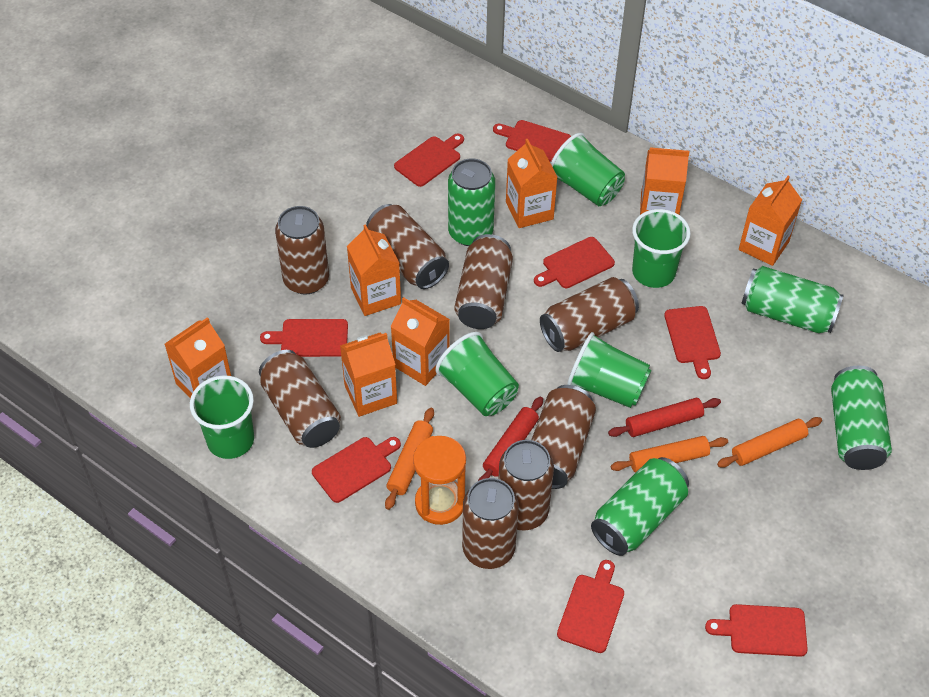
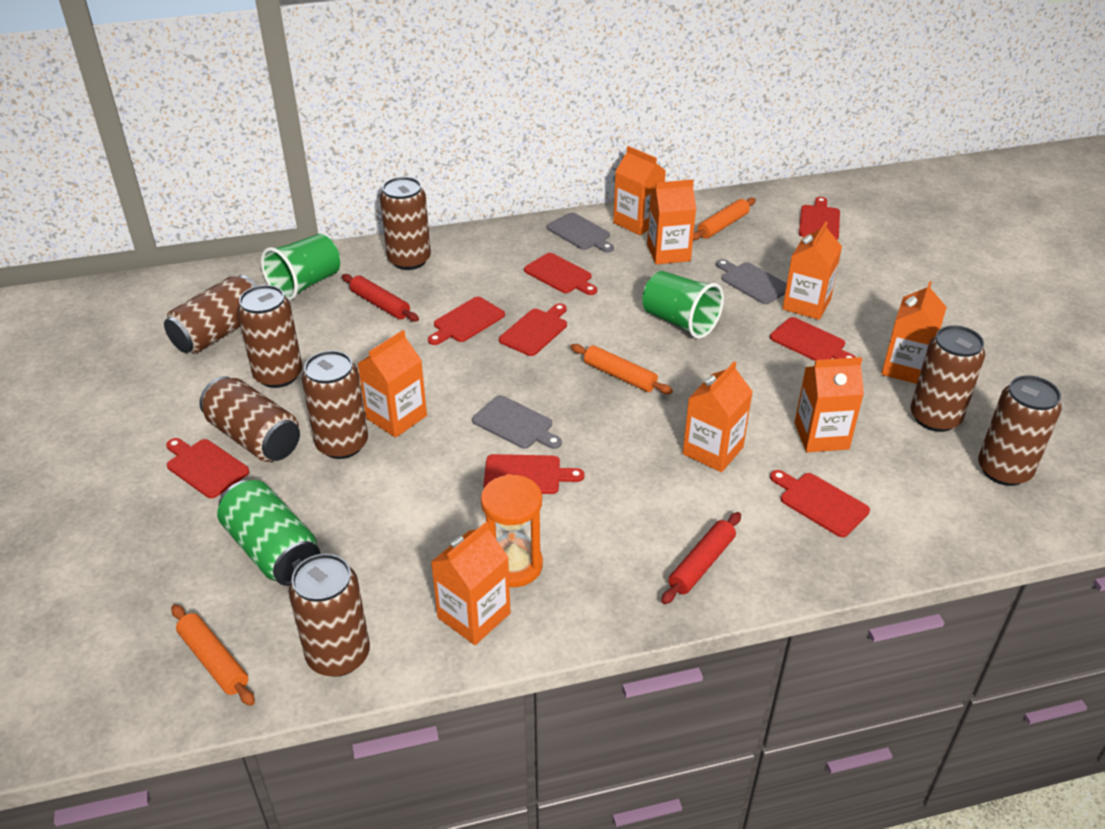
green can: [448,159,495,246] [591,457,689,556] [742,266,844,333] [831,366,892,470] = 4 -> [217,480,320,586] = 1
green cup: [190,375,254,459] [435,332,519,416] [551,133,625,206] [567,332,652,408] [632,209,691,288] = 5 -> [261,234,340,300] [642,271,724,339] = 2
grey cutting board: none = 0 -> [472,395,562,449] [547,212,614,253] [716,259,787,304] = 3
orange carton: [165,317,231,398] [340,333,397,417] [347,224,401,316] [391,297,450,386] [506,139,557,228] [640,147,690,215] [739,176,802,266] = 7 -> [357,330,427,438] [431,522,510,645] [613,146,666,235] [647,179,696,265] [683,361,753,472] [782,222,842,320] [795,357,864,452] [881,281,947,384] = 8

